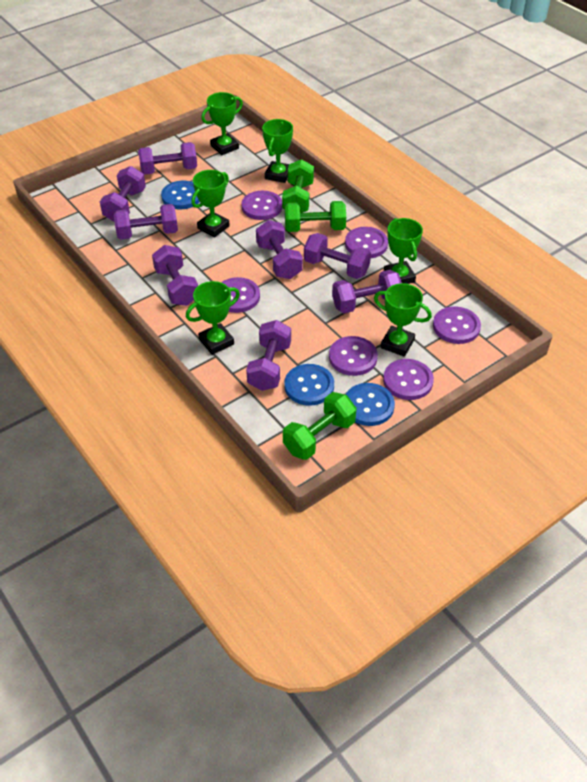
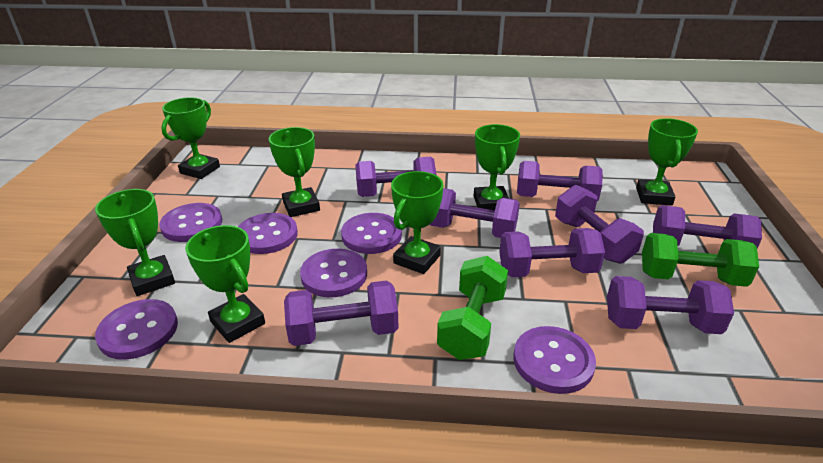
blue button: [161,181,200,209] [284,364,334,406] [345,383,395,426] = 3 -> none = 0
green dumbbell: [282,159,314,213] [283,392,357,460] [285,201,346,232] = 3 -> [437,256,508,360] [642,233,759,287] = 2
green trophy: [186,281,240,355] [191,170,230,238] [201,92,243,155] [262,119,293,183] [374,283,432,357] [384,218,423,284] = 6 -> [95,189,175,296] [161,97,220,179] [185,225,265,343] [269,127,320,217] [391,171,443,274] [474,124,520,210] [636,118,698,206] = 7

